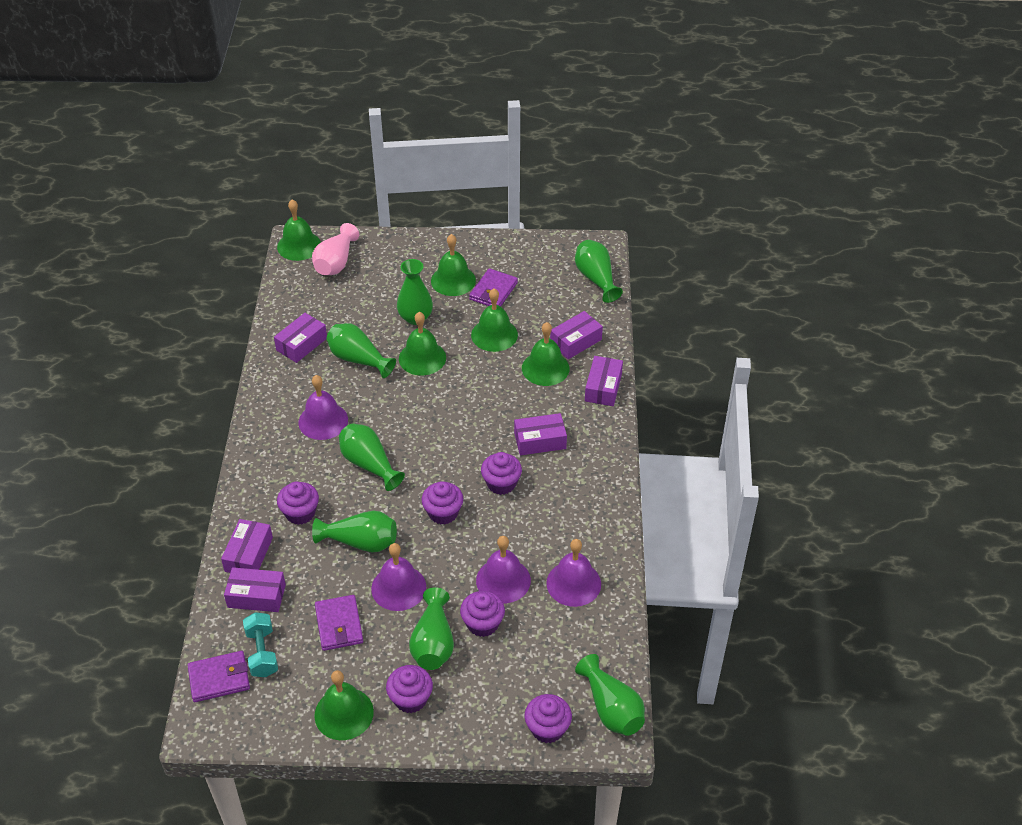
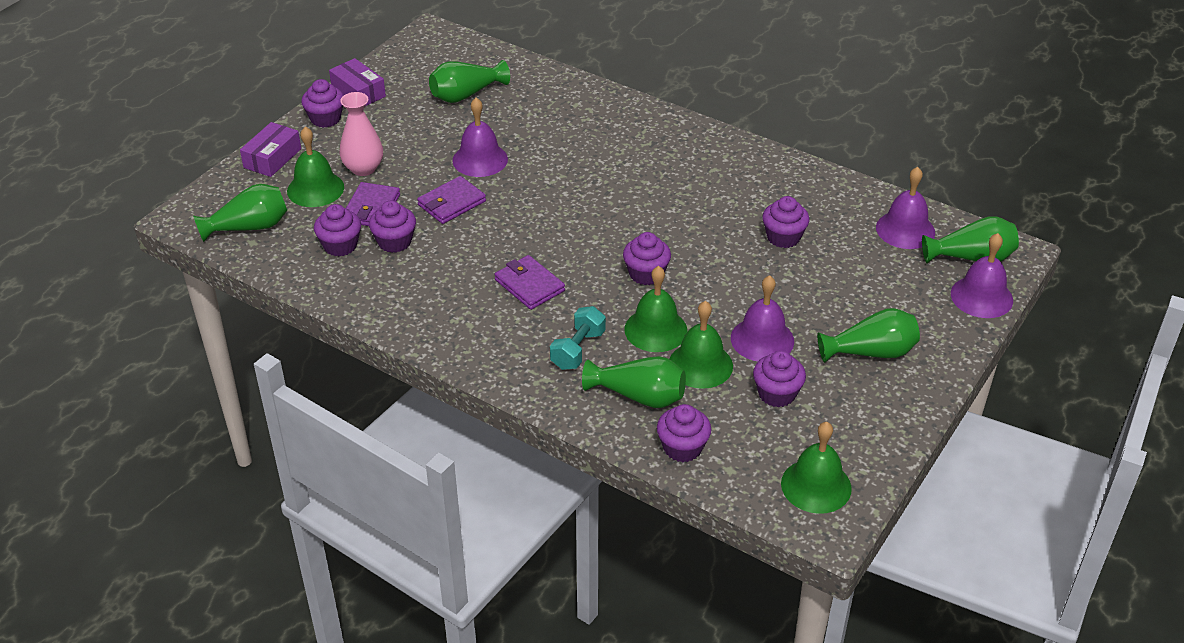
green bell: [277,199,321,261] [314,670,374,740] [399,312,446,376] [431,234,476,296] [471,289,518,352] [522,322,570,386] = 6 -> [287,127,344,207] [624,266,688,352] [669,301,733,389] [781,422,852,514] = 4
green vase: [312,511,397,553] [326,323,396,378] [339,423,405,491] [397,259,433,325] [409,587,454,670] [575,240,623,303] [575,654,645,736] = 7 -> [193,184,287,242] [429,60,510,103] [582,356,686,408] [817,308,920,363] [922,216,1019,263] = 5
purple box: [221,519,273,573] [224,567,286,612] [274,313,327,363] [514,413,567,455] [550,311,603,359] [585,356,623,406] = 6 -> [240,122,301,177] [329,58,386,106] = 2
purple cupcake: [277,482,319,525] [386,665,433,713] [422,481,463,525] [460,591,505,637] [481,452,522,495] [525,694,572,743] = 6 -> [301,79,344,128] [314,204,361,256] [369,201,416,253] [623,232,671,285] [657,404,711,462] [753,351,806,407] [762,196,809,248] = 7

